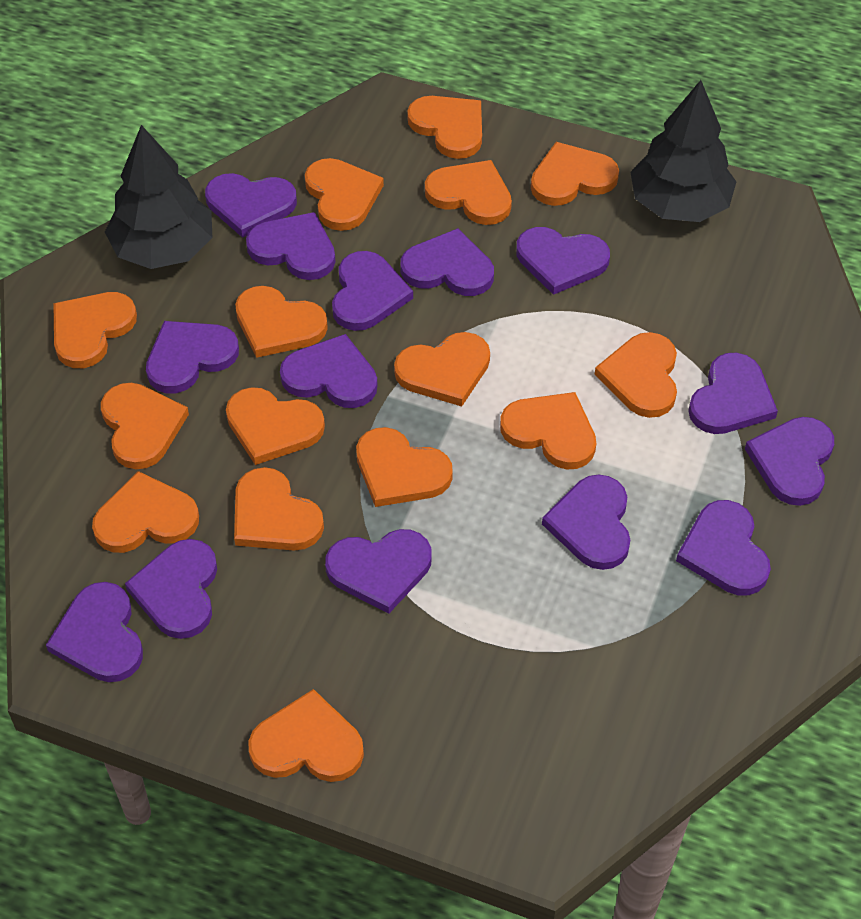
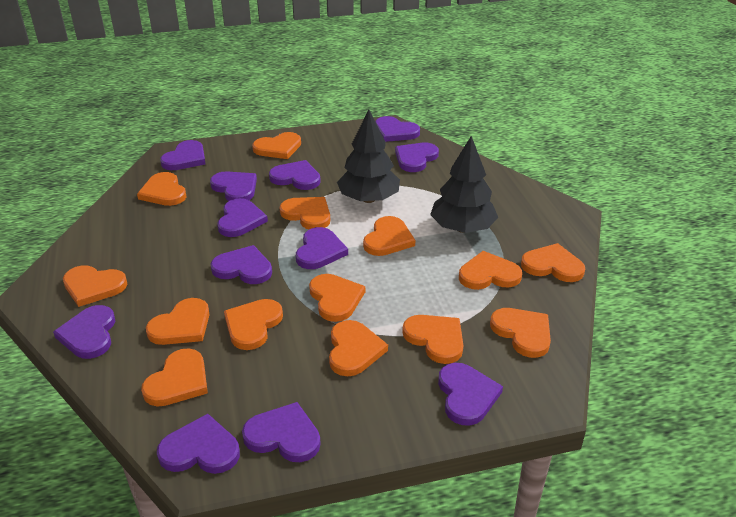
orange heart: [53,292,137,368] [92,471,199,553] [101,383,189,469] [226,387,325,465] [234,467,324,551] [235,286,328,358] [248,689,364,782] [305,158,384,231] [356,427,453,507] [394,332,490,406] [407,96,482,159] [425,160,512,225] [500,392,596,470] [531,142,619,206] [595,332,677,418] = 15 -> [63,265,127,307] [137,172,187,206] [141,349,208,407] [146,298,210,345] [224,299,283,350] [252,132,301,159] [279,197,330,230] [309,274,365,322] [329,320,388,376] [363,216,415,256] [402,315,463,364] [459,251,522,290] [490,308,551,358] [521,243,585,282] = 14
purple heart: [46,582,143,682] [125,539,217,639] [146,321,239,393] [205,173,297,238] [246,212,335,280] [280,334,377,408] [325,529,432,614] [332,251,413,331] [400,228,494,296] [516,227,610,295] [542,474,630,570] [676,500,771,595] [688,353,778,434] [745,417,834,506] = 14 -> [53,305,115,359] [157,414,240,474] [160,140,206,170] [210,171,257,201] [210,245,272,284] [218,198,268,237] [242,402,321,462] [269,160,321,190] [296,227,348,269] [375,116,420,142] [395,143,439,172] [438,363,503,426] = 12

